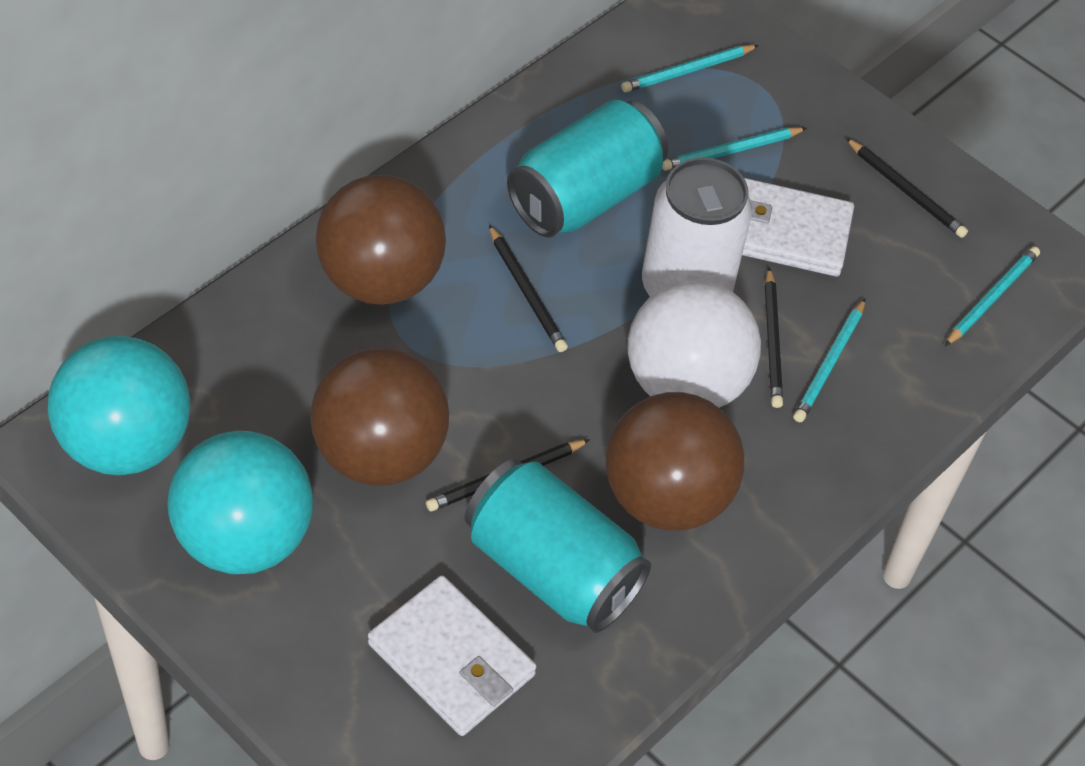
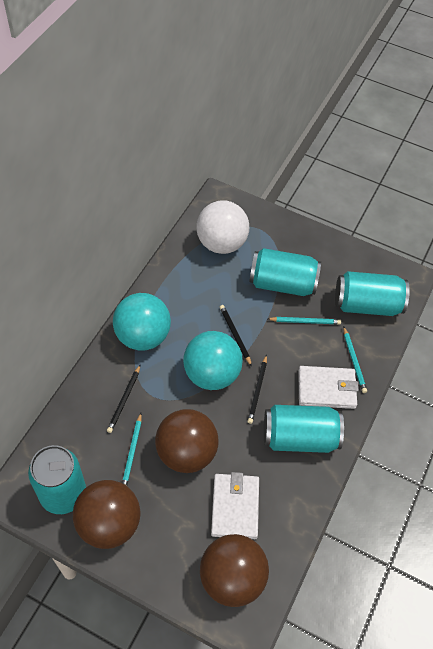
black pencil: [426,439,590,512] [489,225,568,352] [765,267,783,408] [846,138,968,238] = 4 -> [107,365,140,433] [220,305,252,366] [247,355,267,424] = 3
turquoise can: [465,459,651,633] [507,100,668,238] = 2 -> [28,445,86,514] [249,248,321,296] [264,405,344,453] [335,271,410,316] = 4
turquoise pencil: [621,45,759,92] [662,127,807,171] [793,299,865,422] [945,247,1040,346] = 4 -> [122,413,142,486] [268,317,341,324] [343,327,367,393] = 3
white can: [642,157,752,296] = 1 -> none = 0

